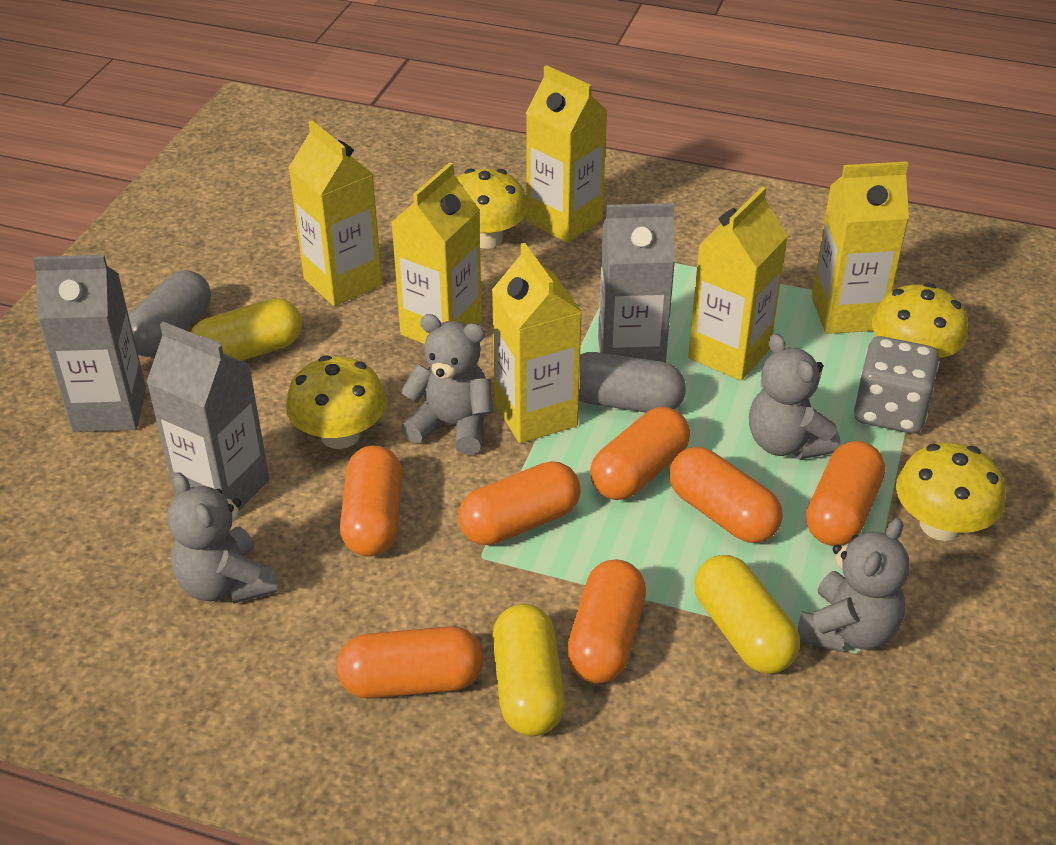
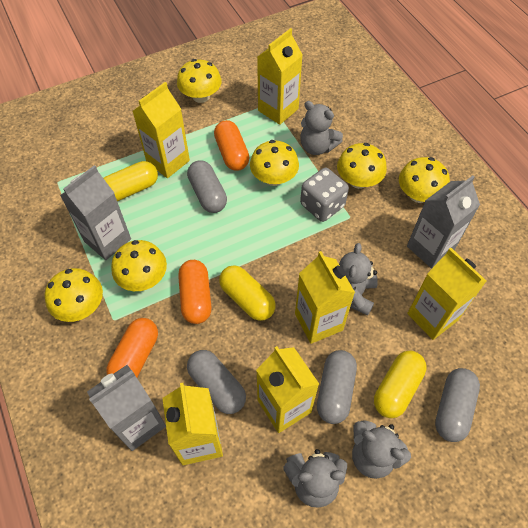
grey capsule: [128,270,211,357] [579,352,686,413] = 2 -> [187,161,227,213] [187,350,246,414] [317,350,357,424] [435,368,480,442] = 4
orange capsule: [336,626,484,699] [340,445,402,557] [458,461,581,545] [566,560,646,684] [590,407,690,500] [669,447,783,543] [806,441,885,546] = 7 -> [106,318,158,377] [178,260,211,324] [214,120,250,171] = 3
yellow mushroom: [286,355,387,449] [457,168,528,248] [872,283,968,358] [896,442,1005,541] = 4 -> [45,268,103,322] [111,240,167,291] [177,59,221,103] [250,140,299,186] [337,143,387,189] [399,157,450,203] = 6

